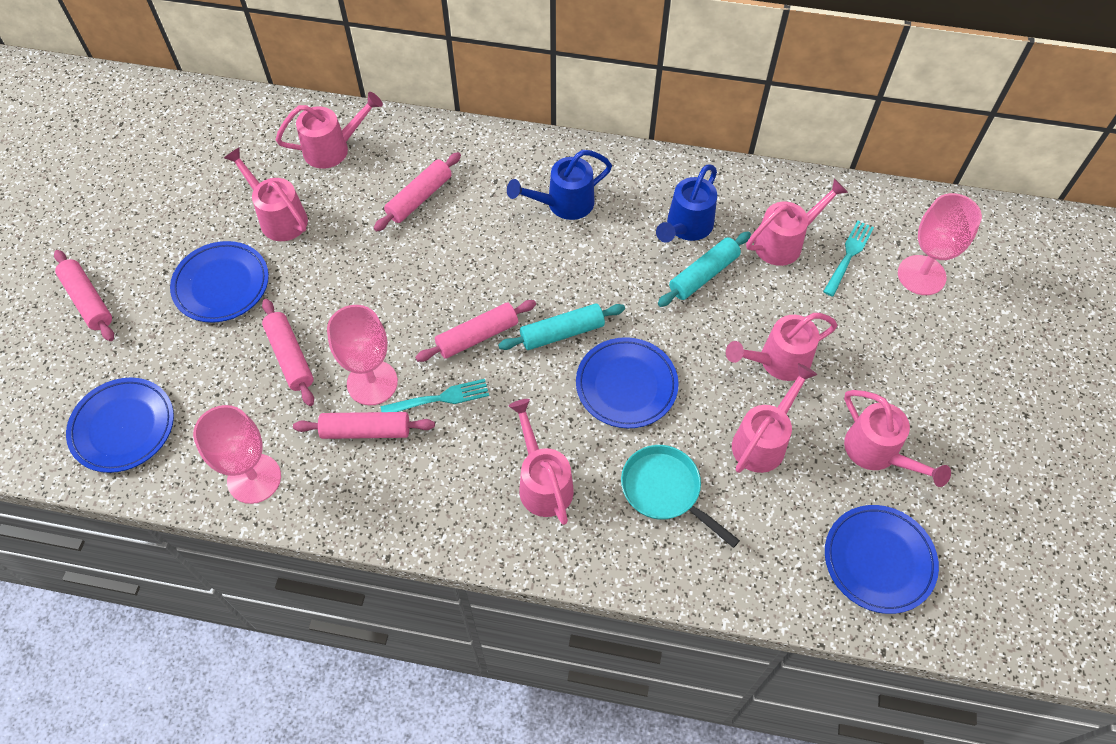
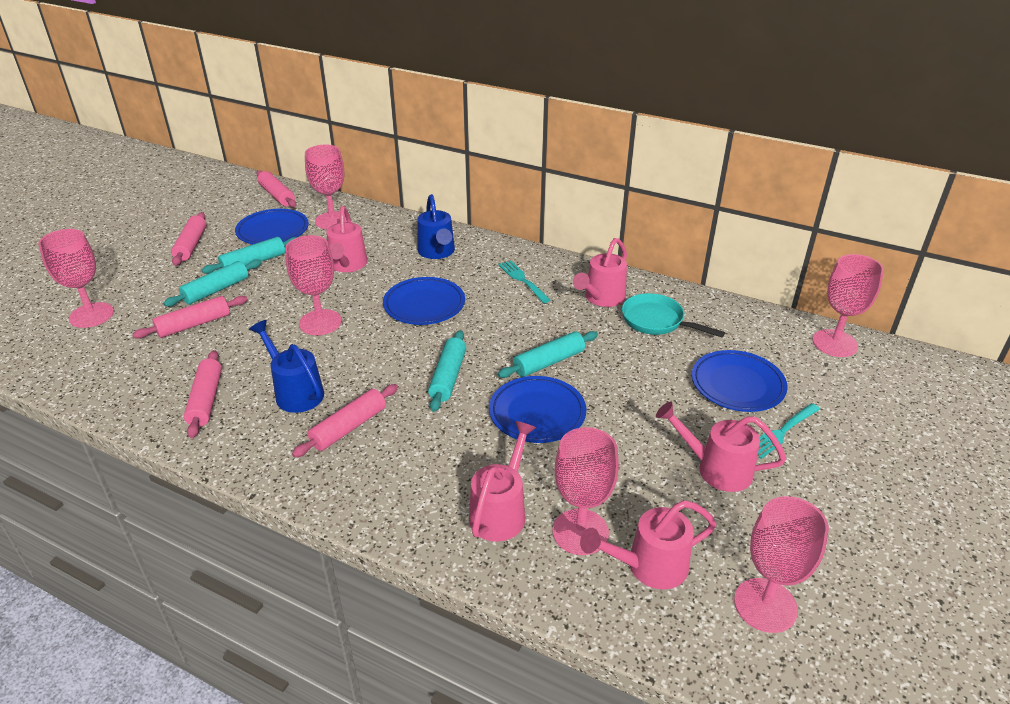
pink goblet: [193,405,281,504] [327,305,398,405] [898,193,982,295] = 3 -> [38,229,114,328] [285,235,342,335] [305,145,347,229] [552,427,619,555] [734,496,829,633] [812,254,884,357] = 6
pink watering can: [224,147,308,241] [276,92,383,168] [509,399,574,525] [726,313,837,381] [732,363,817,473] [746,179,848,266] [844,390,951,487] = 7 -> [326,206,368,272] [469,421,536,542] [573,238,627,307] [580,500,716,589] [656,402,786,492] = 5
turquoise rolling pin: [498,303,625,350] [658,232,751,307] = 2 -> [163,259,262,307] [202,237,297,274] [428,330,466,412] [498,331,598,378] = 4

